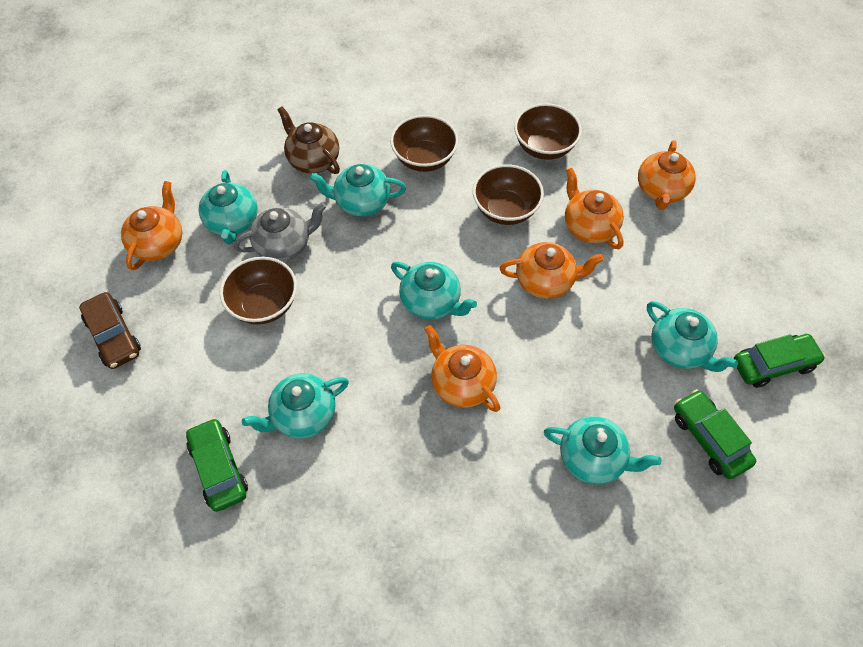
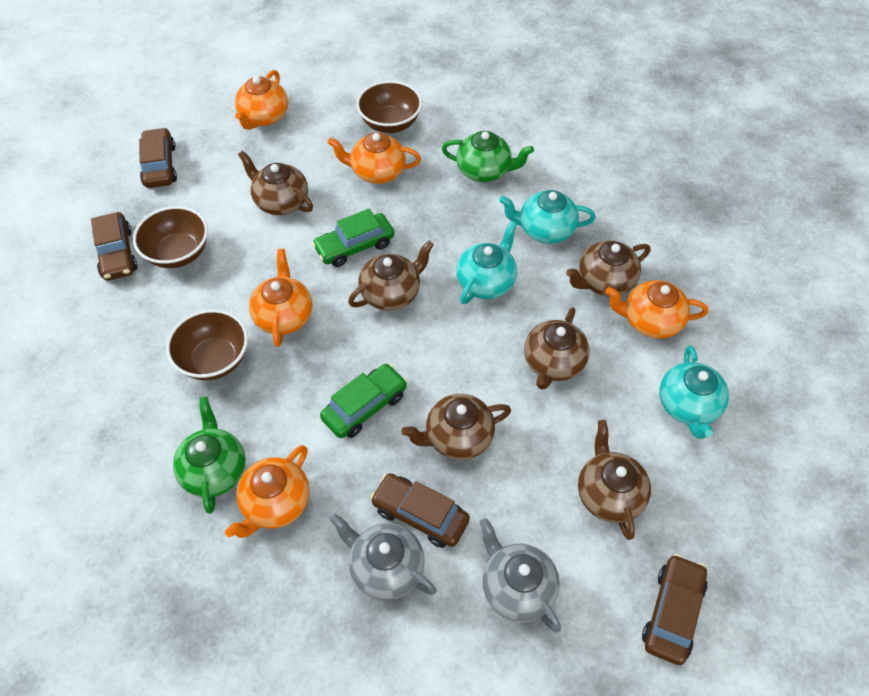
brown bowl: [220,257,297,324] [390,115,458,172] [473,164,544,225] [514,103,582,160] = 4 -> [133,206,208,268] [166,309,248,380] [356,81,422,133] = 3
brown car: [79,292,141,369] = 1 -> [91,212,137,280] [139,127,177,188] [370,473,470,548] [642,554,708,665] = 4
brown teapot: [277,107,340,174] = 1 -> [238,151,313,215] [348,241,434,311] [401,394,511,460] [524,308,590,390] [566,240,650,297] [578,420,651,540] = 6
green car: [186,418,248,512] [674,389,756,479] [733,334,826,388] = 3 -> [312,209,394,267] [320,363,407,438] = 2
green teapot: none = 0 -> [173,397,246,514] [442,131,534,182] = 2
grey teapot: [234,202,326,262] = 1 -> [329,513,437,600] [480,518,561,632] = 2
turquoise teapot: [199,170,258,244] [242,373,349,439] [309,164,406,216] [391,262,477,320] [544,416,661,484] [647,301,738,372] = 6 -> [456,221,517,304] [499,190,596,244] [659,345,729,439] = 3

